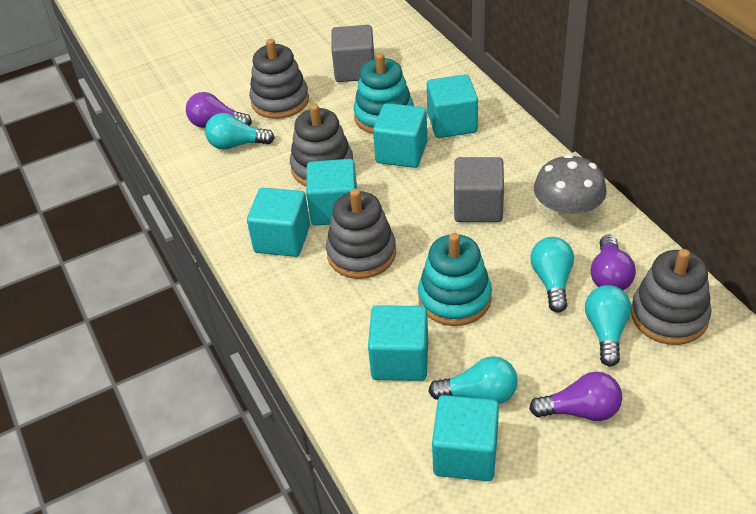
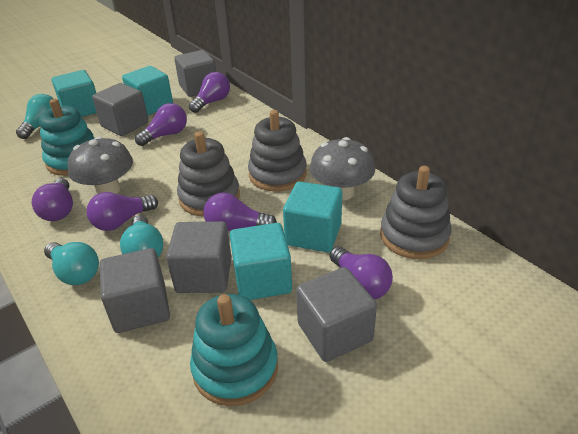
grey cube: [331,25,375,82] [454,157,504,222] = 2 -> [92,83,149,136] [99,248,170,333] [166,221,231,293] [174,50,216,97] [296,267,377,362] = 5
grey mushroom: [534,154,607,223] = 1 -> [68,136,133,194] [310,137,375,201] = 2
grey stacking toy: [249,39,309,119] [290,104,353,186] [326,189,396,279] [631,249,711,345] = 4 -> [177,132,240,217] [248,110,307,192] [380,166,452,259] = 3
purple light bulb: [186,92,252,128] [529,372,622,421] [591,235,636,290] = 3 -> [32,178,73,221] [86,192,158,231] [135,103,187,146] [189,72,230,113] [203,193,277,231] [330,246,393,299] = 6
turquoise cube: [247,188,310,257] [306,159,357,226] [368,305,428,381] [373,103,428,168] [427,74,478,138] [432,395,499,481] = 6 -> [52,70,97,117] [122,66,173,115] [230,223,292,300] [283,181,342,252] = 4
turquoise light bulb: [205,113,275,150] [428,356,518,404] [530,237,574,313] [585,285,632,366] = 4 -> [16,94,54,139] [44,242,99,285] [120,215,163,257] = 3

